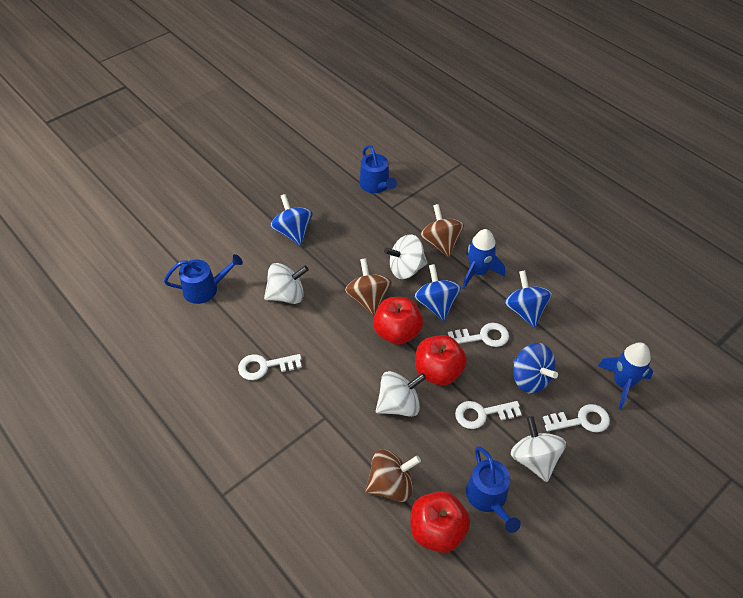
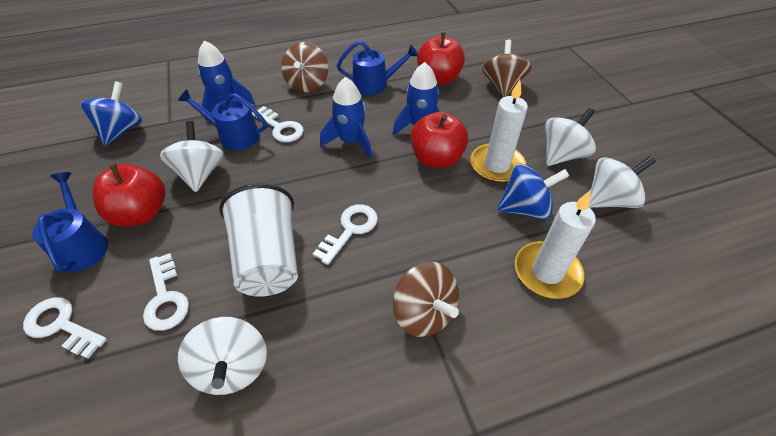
blue rocket: [462,229,505,289] [598,342,653,409] = 2 -> [198,40,255,120] [320,77,372,158] [393,62,440,135] = 3
blue spinning top: [271,194,312,246] [414,264,461,321] [504,270,552,328] [513,343,558,393] = 4 -> [80,81,142,146] [497,163,569,220] = 2
white candle: none = 0 -> [470,80,528,183] [515,191,596,299] = 2
white cup: none = 0 -> [219,183,298,297] = 1

